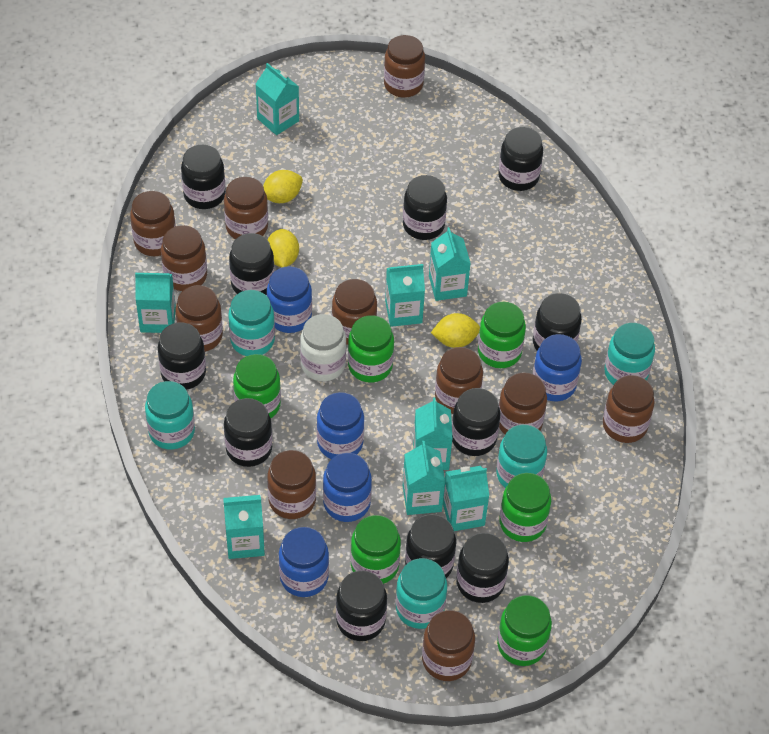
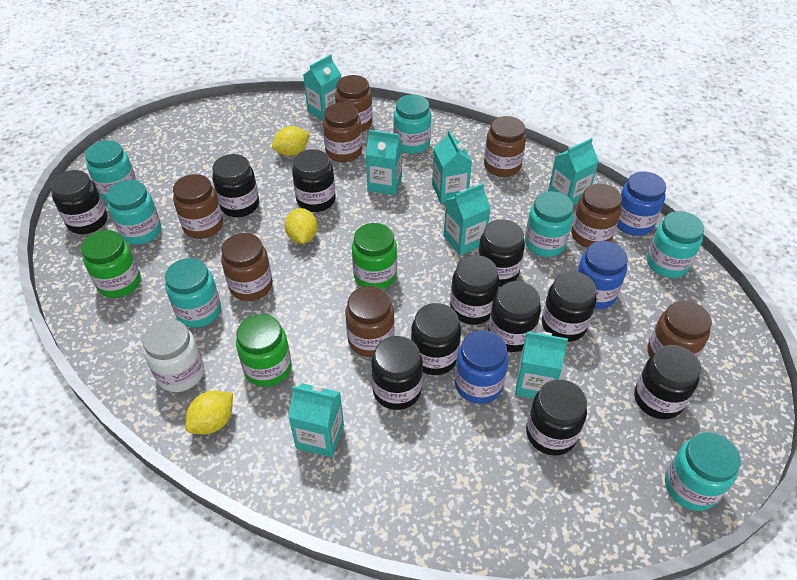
blue jar: [267,266,312,333] [279,527,329,597] [317,392,364,459] [323,453,372,522] [533,334,582,401] = 5 -> [455,330,508,404] [577,241,628,309] [617,171,666,236] = 3
brown jar: [130,191,176,256] [161,225,207,291] [175,285,223,352] [224,177,268,239] [267,450,316,519] [332,279,377,345] [384,35,425,98] [422,610,475,681] [435,347,483,414] [499,372,547,434] [603,375,655,443] = 11 -> [173,174,223,239] [221,233,273,301] [323,102,362,162] [335,75,373,132] [345,286,395,357] [484,116,526,177] [571,183,622,248] [648,300,712,358] = 8
green jar: [233,354,281,418] [348,315,394,383] [351,515,401,584] [478,302,526,368] [497,595,552,666] [499,473,551,542] = 6 -> [81,230,141,298] [236,314,292,387] [352,223,397,289] = 3
turquoise carton: [135,271,176,333] [223,495,265,559] [256,63,299,135] [385,264,425,327] [403,441,445,515] [413,397,452,470] [429,227,471,301] [443,466,489,531] = 8 -> [288,383,344,457] [303,54,341,121] [366,130,402,196] [432,130,472,203] [444,183,491,255] [515,332,568,399] [548,138,599,206] = 7
turquoise jar: [145,381,195,450] [228,290,275,356] [396,558,447,629] [496,425,547,488] [604,323,655,385] = 5 -> [85,140,137,202] [107,180,161,245] [165,258,221,328] [393,94,431,154] [525,191,574,257] [647,211,704,278] [665,432,741,511] = 7

